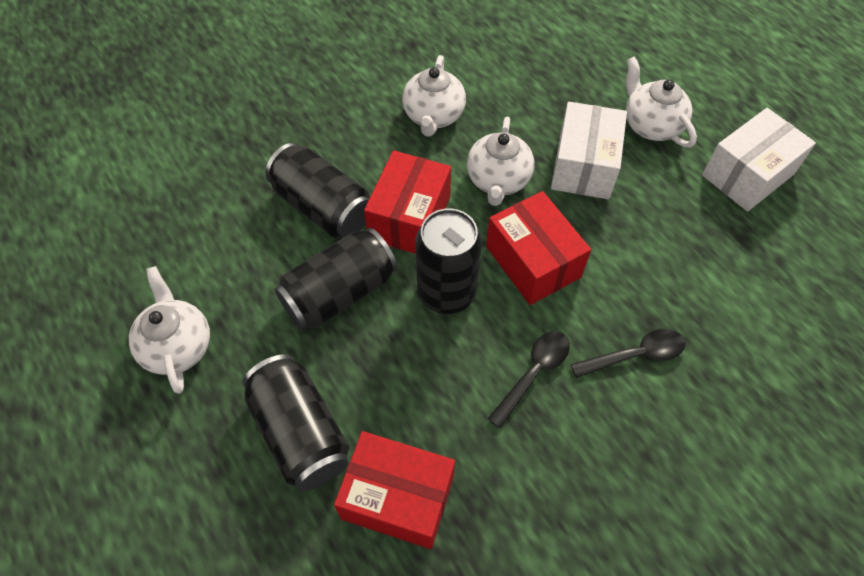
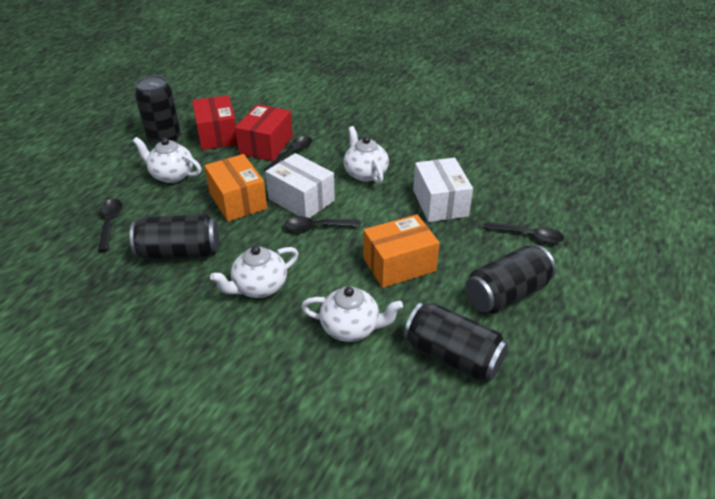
black spoon: [488,331,570,428] [571,329,686,378] = 2 -> [98,199,122,252] [264,136,312,171] [284,217,361,232] [484,222,564,243] = 4
orange box: none = 0 -> [204,154,267,222] [363,214,440,288] = 2
red box: [334,431,455,549] [364,150,451,254] [486,191,591,305] = 3 -> [192,95,238,150] [235,104,293,161] = 2

